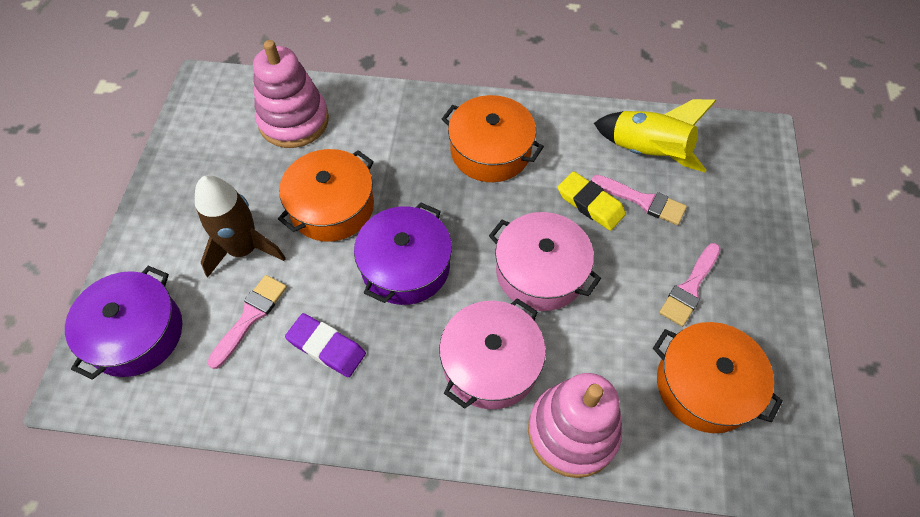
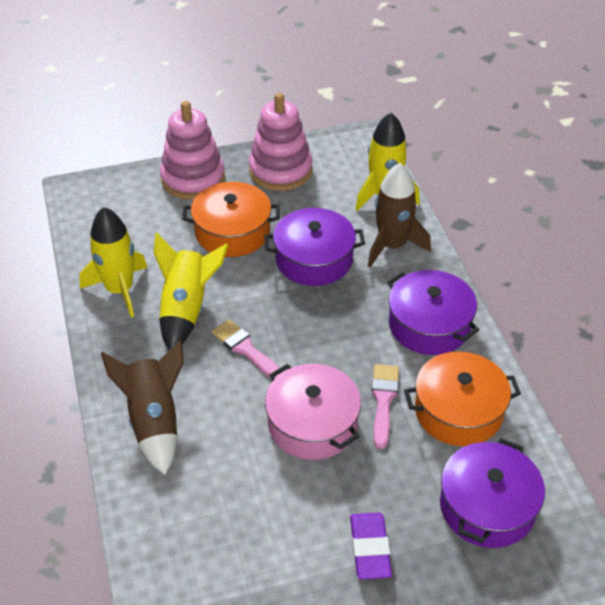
brown rocket: [195,175,286,277] = 1 -> [101,339,184,475] [368,163,431,267] = 2
orange pot: [278,149,374,242] [442,95,544,182] [653,322,783,433] = 3 -> [182,182,280,257] [404,351,521,446] = 2
pink brush: [207,275,287,369] [591,175,687,225] [659,243,721,327] = 3 -> [212,319,284,378] [371,364,399,449] = 2
pink pot: [439,298,546,409] [489,212,601,311] = 2 -> [265,364,361,460] = 1
purple pot: [65,266,182,380] [354,202,452,305] = 2 -> [264,208,365,286] [387,270,479,355] [440,438,545,548] = 3
yellow eraser: [558,171,626,231] = 1 -> none = 0
yellow rocket: [594,99,717,172] = 1 -> [79,207,148,318] [154,233,228,350] [355,113,420,211] = 3

